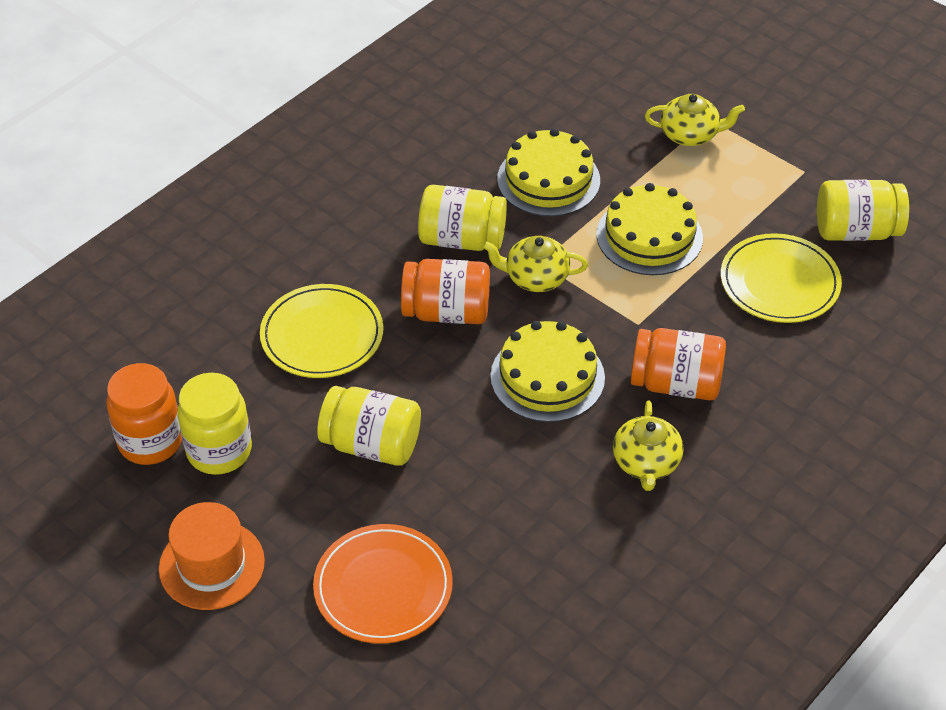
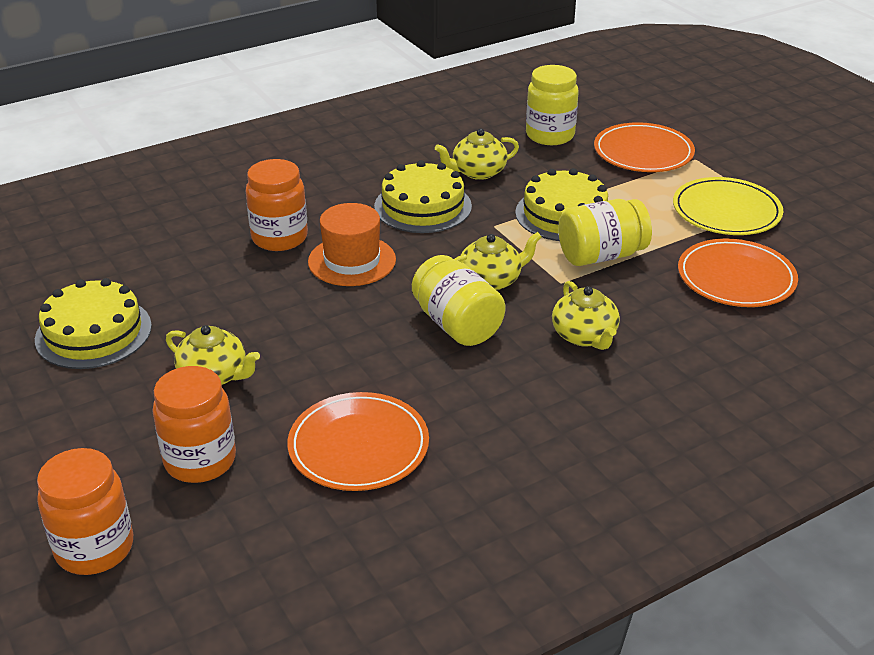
orange plate: [313,524,453,644] = 1 -> [288,392,429,491] [594,122,695,172] [678,239,798,307] = 3
yellow jar: [177,373,252,475] [317,386,421,466] [418,185,507,251] [817,180,909,241] = 4 -> [412,255,506,346] [526,65,579,145] [558,199,652,266] = 3
yellow plate: [260,284,383,378] [721,233,842,323] = 2 -> [673,177,783,235] = 1
yellow teapot: [482,236,588,292] [613,401,684,491] [645,94,745,146] = 3 -> [166,325,260,385] [435,128,519,180] [454,232,542,290] [552,281,620,350] = 4

